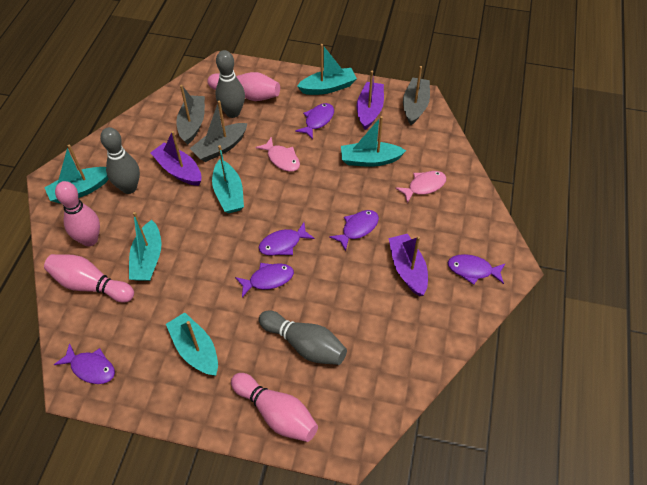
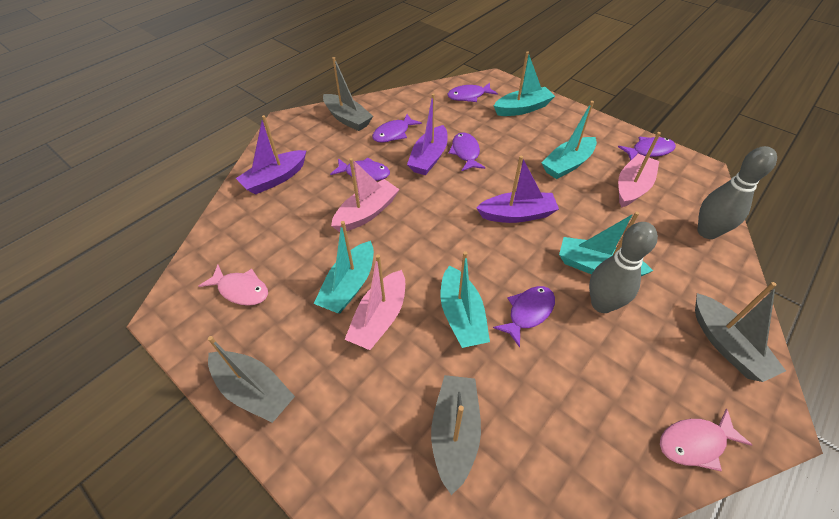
grey boat: [176,85,205,145] [190,100,248,162] [403,66,430,125] = 3 -> [208,336,295,423] [323,57,373,131] [431,375,481,495] [695,282,786,382] = 4
grey bowling pin: [100,127,140,194] [216,50,245,118] [259,310,347,365] = 3 -> [589,222,658,313] [698,146,777,239] = 2
pink boat: none = 0 -> [331,158,400,232] [344,254,405,350] [618,132,661,208] = 3
pink bowling pin: [44,254,134,303] [55,181,100,246] [207,72,280,101] [231,373,318,442] = 4 -> none = 0
turquoise boat: [44,144,109,203] [129,212,161,281] [166,312,218,376] [212,145,244,213] [297,44,357,95] [341,116,406,167] = 6 -> [314,221,374,313] [441,251,490,348] [494,51,555,116] [542,101,597,179] [559,212,653,276] = 5

